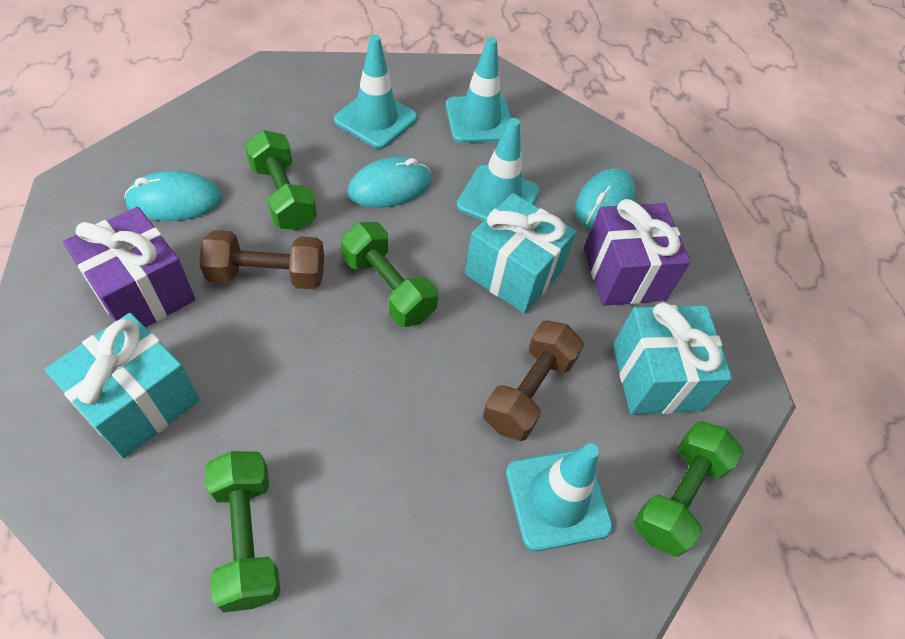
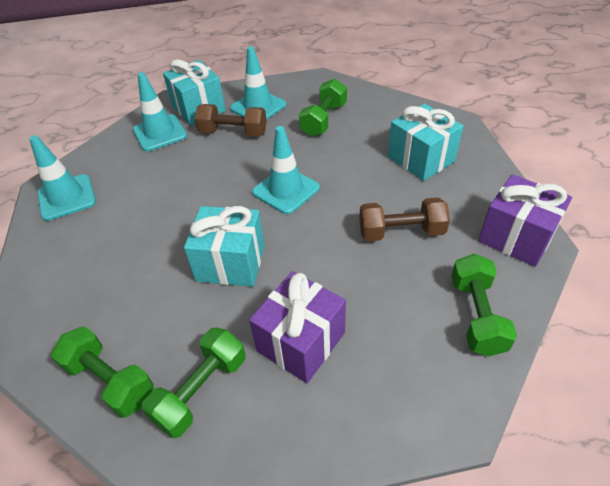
turquoise mouse: [124,171,222,221] [348,157,431,208] [575,168,636,229] = 3 -> none = 0

